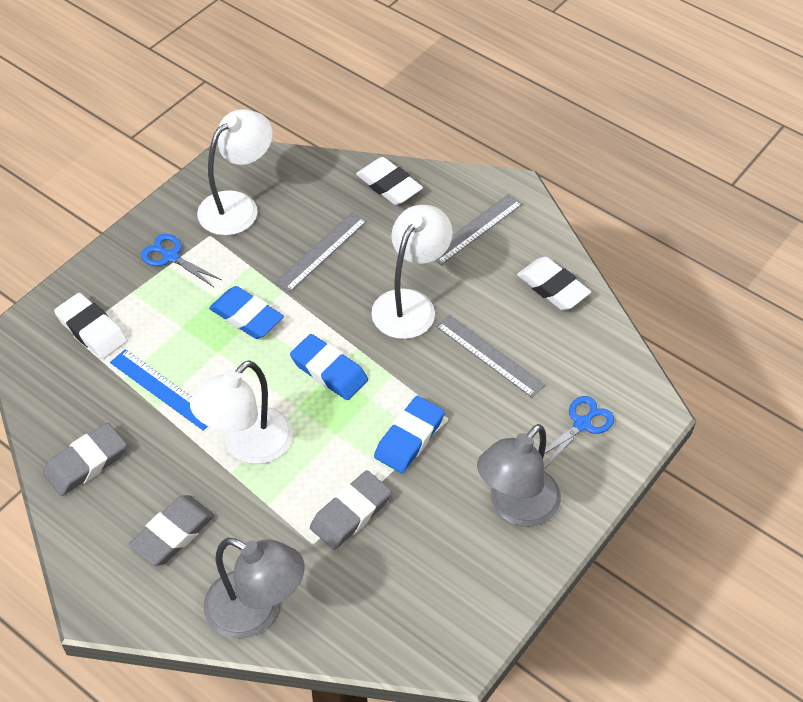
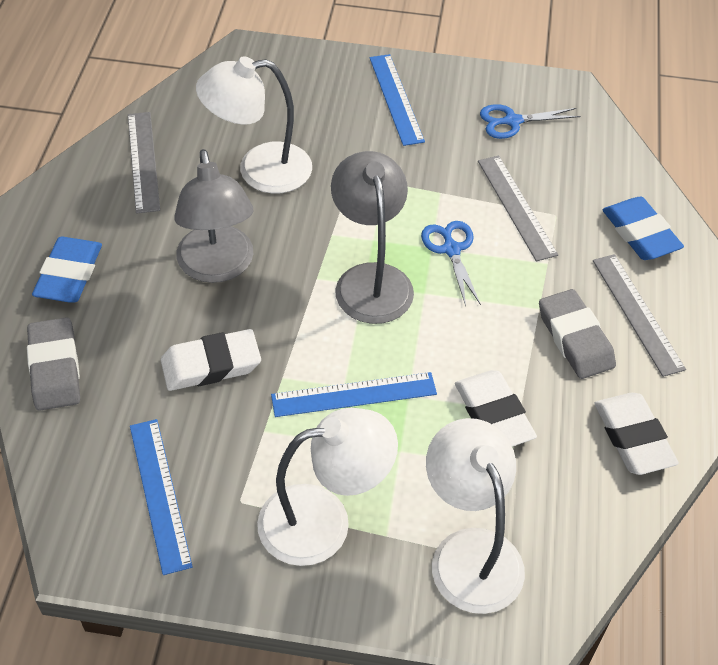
blue eraser: [209,286,284,339] [290,334,368,400] [374,396,445,473] = 3 -> [32,237,102,302] [603,197,684,260] = 2
blue ruler: [110,349,208,431] = 1 -> [130,419,193,575] [271,372,437,417] [370,54,425,146] = 3
grey eraser: [43,423,127,496] [129,495,215,566] [310,470,392,550] = 3 -> [27,317,80,411] [539,289,616,379] = 2

